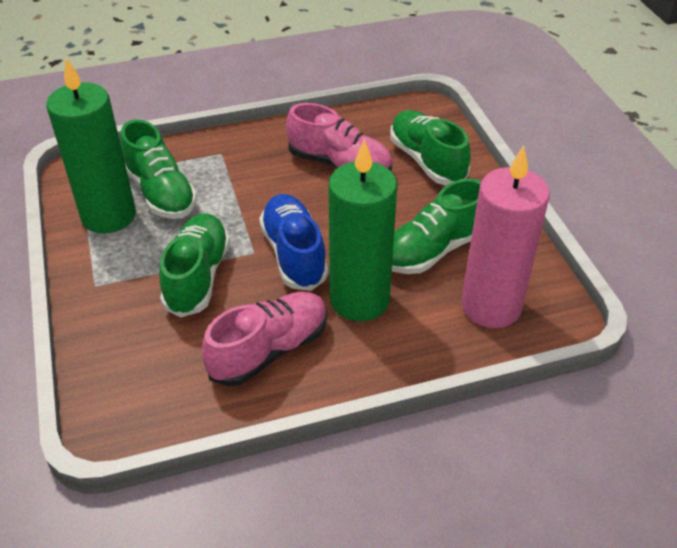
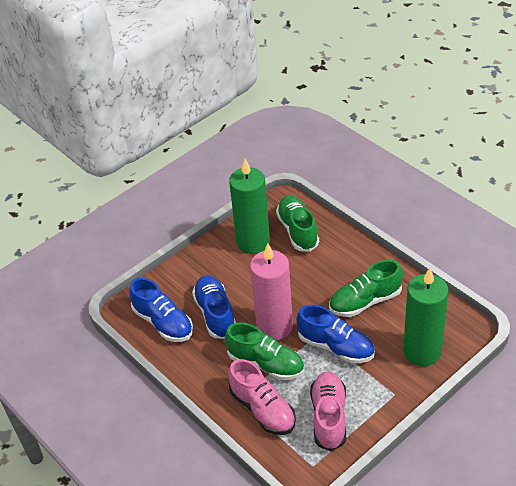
blue shoe: [259,194,328,291] = 1 -> [129,277,193,342] [192,275,236,339] [296,305,375,363] = 3
green shoe: [120,120,197,219] [159,213,230,318] [390,110,471,185] [392,179,481,274] = 4 -> [225,322,304,380] [276,195,319,252] [329,260,403,317] = 3

